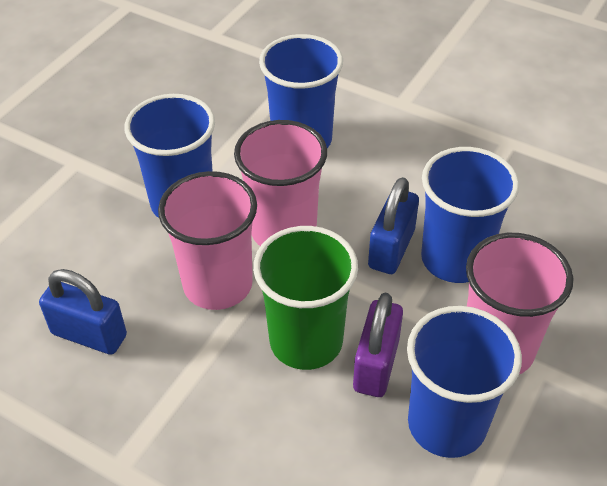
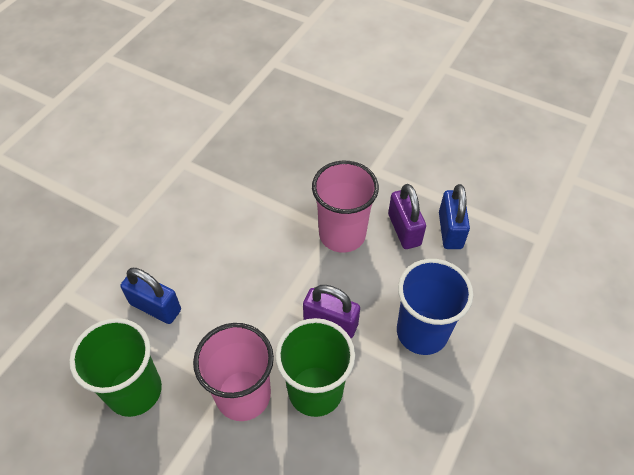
blue cup: [125,94,215,218] [259,34,343,148] [407,306,522,458] [421,147,519,283] = 4 -> [397,259,473,355] = 1
green cup: [253,226,358,370] = 1 -> [69,318,162,417] [275,318,355,417] = 2
pink cup: [158,171,257,310] [234,120,327,246] [466,233,573,374] = 3 -> [193,323,274,421] [312,161,379,253] = 2
purple padlock: [353,293,403,397] = 1 -> [303,285,360,338] [388,184,426,249] = 2

